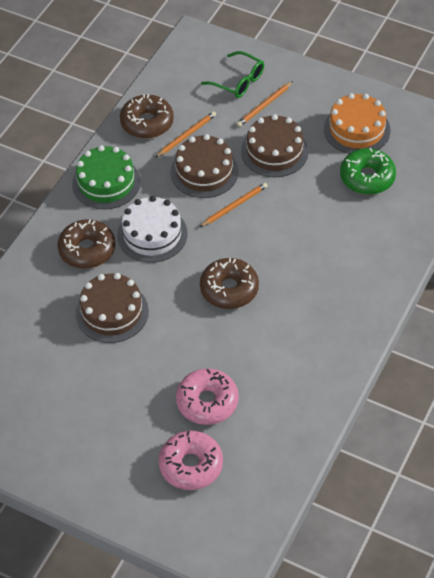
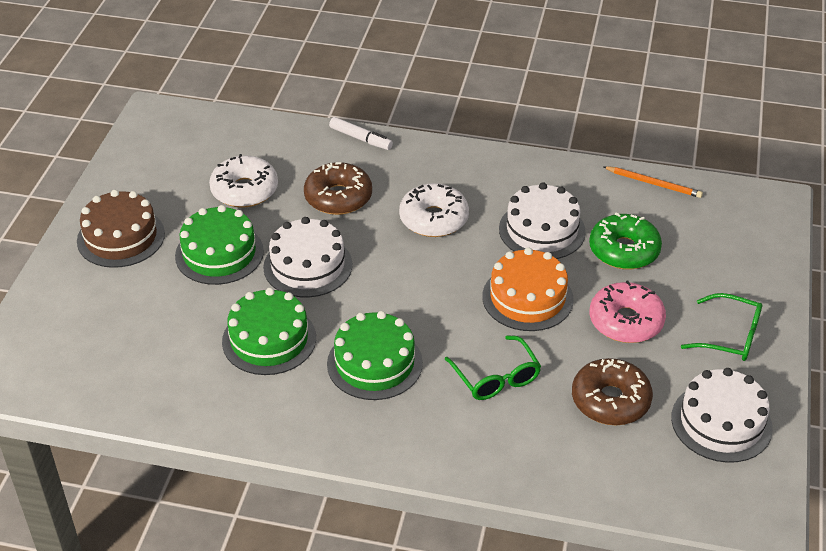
brown cake: [75,273,149,343] [171,134,239,198] [241,114,309,177] = 3 -> [77,190,165,268] = 1
brown donut: [57,219,115,269] [120,94,174,139] [200,258,259,309] = 3 -> [304,162,372,215] [572,358,653,425] = 2
green cake: [72,145,141,209] = 1 -> [175,205,264,285] [222,288,316,375] [327,311,423,400] = 3
green glasses: [201,51,264,98] = 1 -> [445,335,541,400] [681,293,762,361] = 2
orange pencil: [156,111,216,157] [200,183,268,227] [237,81,293,127] = 3 -> [604,166,703,198] = 1
pink donut: [159,431,223,490] [176,368,239,425] = 2 -> [589,281,666,343] = 1
white cake: [117,196,187,263] = 1 -> [263,217,352,298] [499,182,586,259] [671,368,773,463] = 3
white donut: none = 0 -> [209,154,278,207] [399,183,469,237] = 2
white marker: none = 0 -> [329,117,393,150] = 1

